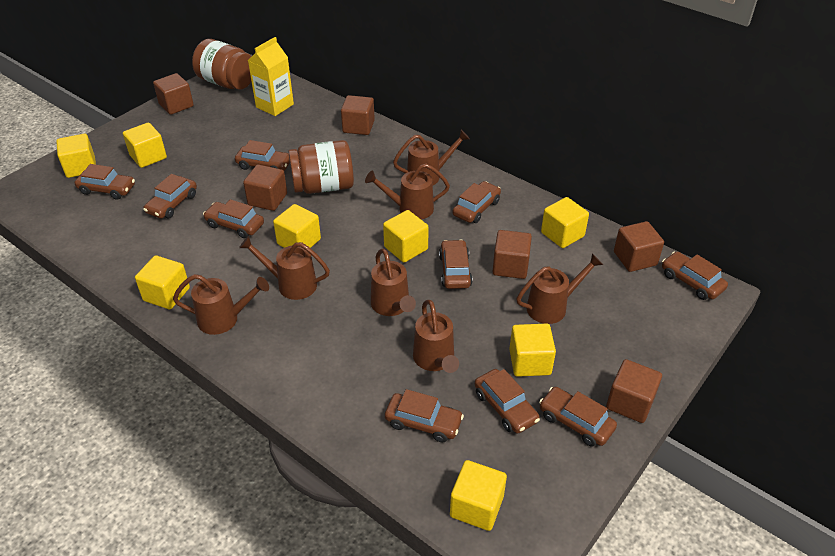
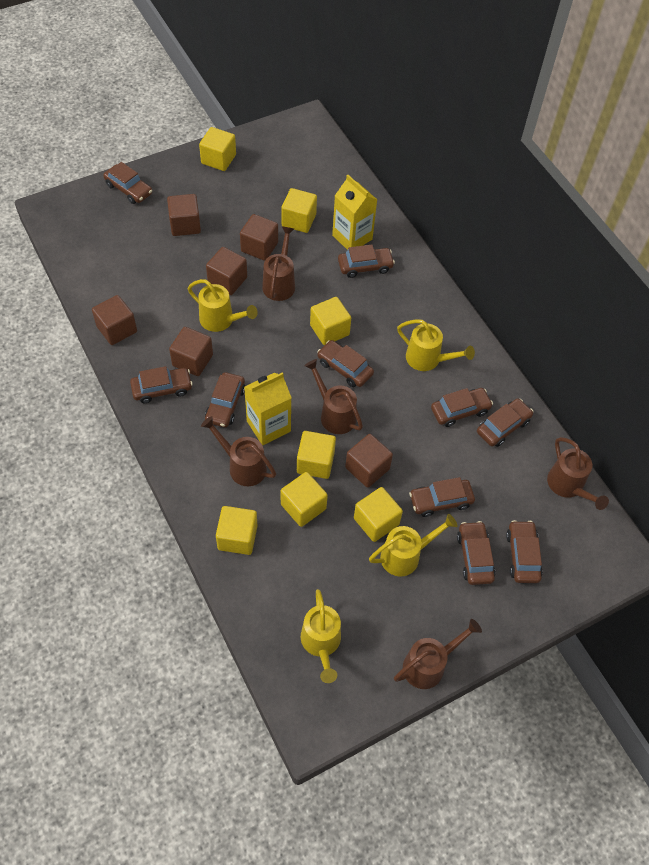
brown jar: [192,39,252,90] [288,140,354,194] = 2 -> none = 0
brown watering can: [173,274,269,335] [239,236,330,300] [365,164,450,220] [371,249,416,316] [393,130,470,185] [413,300,459,373] [516,253,603,324] = 7 -> [201,416,276,486] [262,226,295,301] [304,359,363,434] [394,619,482,689] [547,437,609,510] = 5
yellow carton: [248,37,294,116] = 1 -> [244,372,291,445] [332,175,377,250] = 2
yellow cube: [56,134,96,178] [123,123,167,168] [135,255,190,309] [273,204,321,248] [383,210,429,262] [450,460,507,531] [509,324,556,377] [541,197,589,248] = 8 -> [199,127,236,171] [216,506,258,555] [281,188,317,233] [281,472,328,527] [297,431,336,479] [310,297,351,345] [354,487,403,542] = 7
yellow watering can: none = 0 -> [188,279,258,332] [301,589,341,683] [369,514,458,576] [397,319,475,371] = 4

